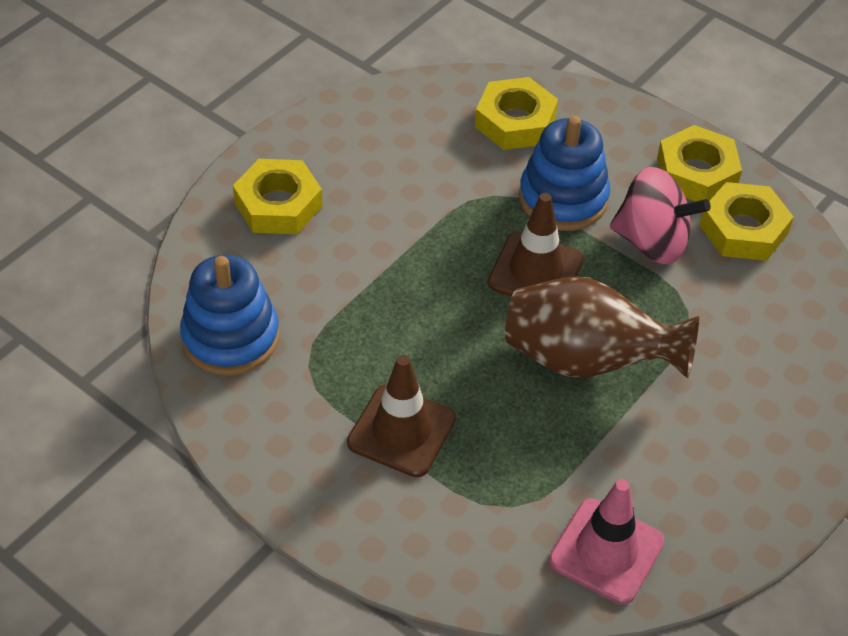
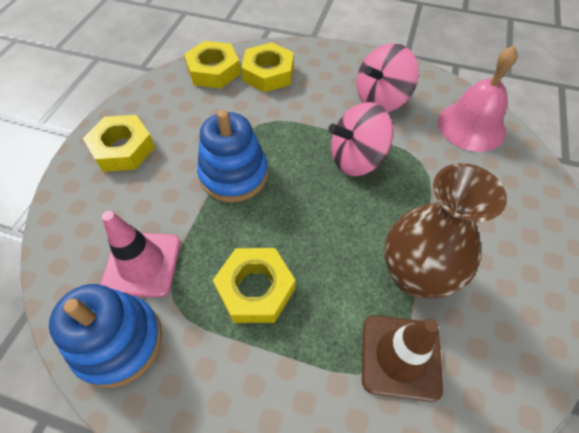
brown traffic cone: [347,355,456,477] [488,193,584,297] = 2 -> [362,315,443,402] = 1
pink bell: none = 0 -> [438,46,518,152] = 1
pink spinning top: [610,167,711,264] = 1 -> [328,102,393,176] [357,43,419,112] = 2

